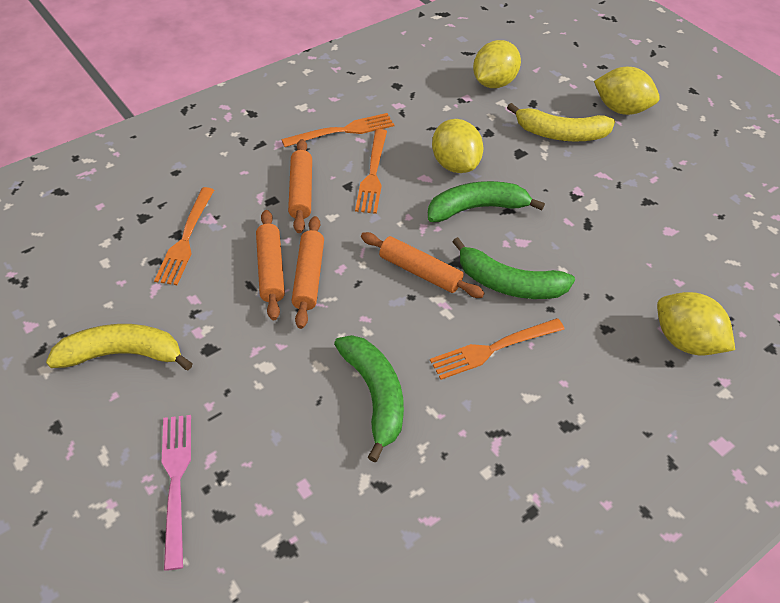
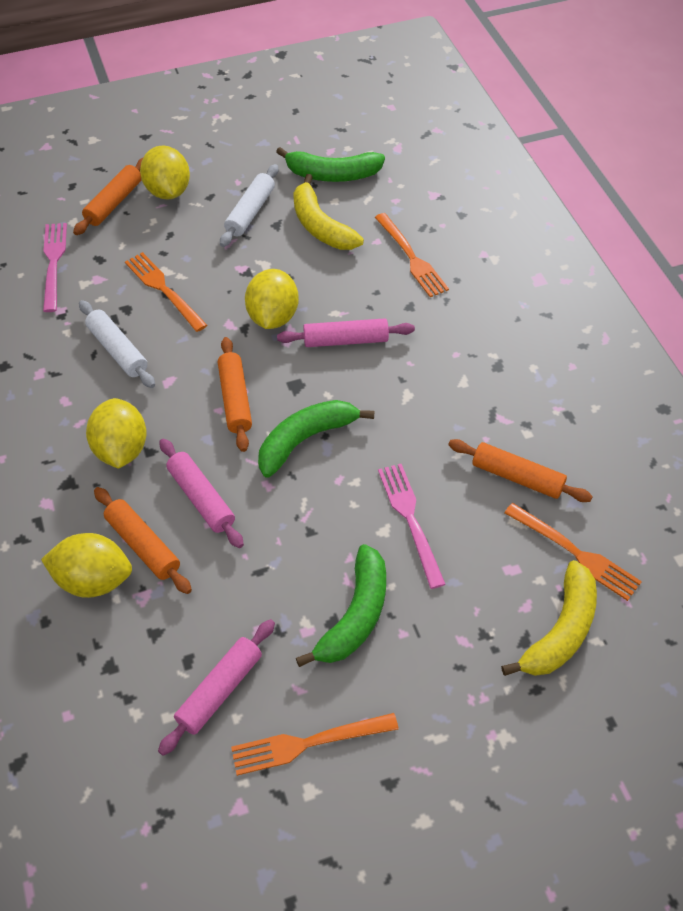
pink fork: [162,415,191,571] = 1 -> [43,223,67,312] [378,464,446,589] = 2
pink rolling pin: none = 0 -> [158,619,275,756] [159,439,244,548] [277,318,415,347] = 3
white rolling pin: none = 0 -> [79,300,155,388] [220,164,278,247] = 2

